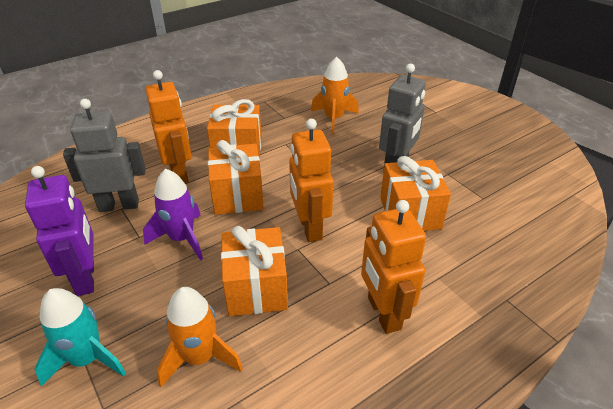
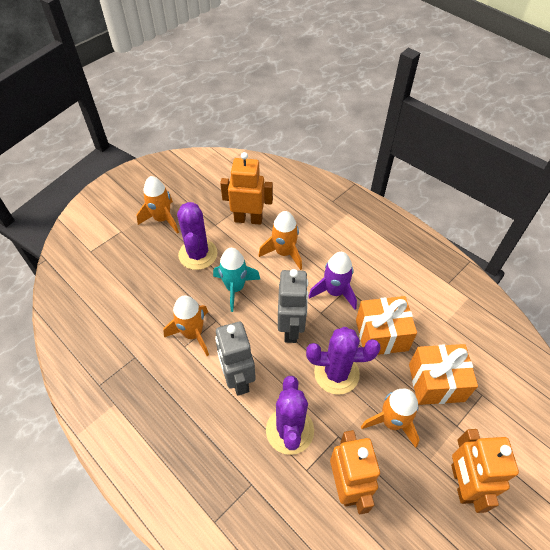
orange gift: [207,99,262,158] [208,140,264,215] [221,226,288,316] [380,156,451,231] = 4 -> [356,296,417,355] [409,344,478,405] = 2
orange rocket: [157,287,243,387] [311,57,359,135] = 2 -> [136,176,179,234] [163,296,209,356] [258,211,302,270] [361,389,420,448] = 4
purple cactus: none = 0 -> [177,202,218,270] [266,376,314,455] [306,327,381,395] = 3
purple robot: [25,166,94,296] = 1 -> none = 0

